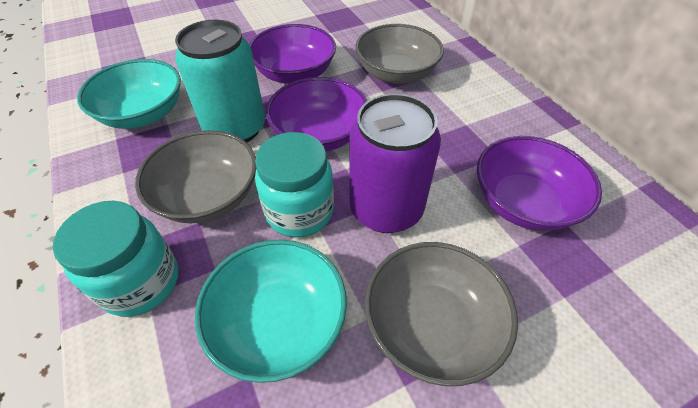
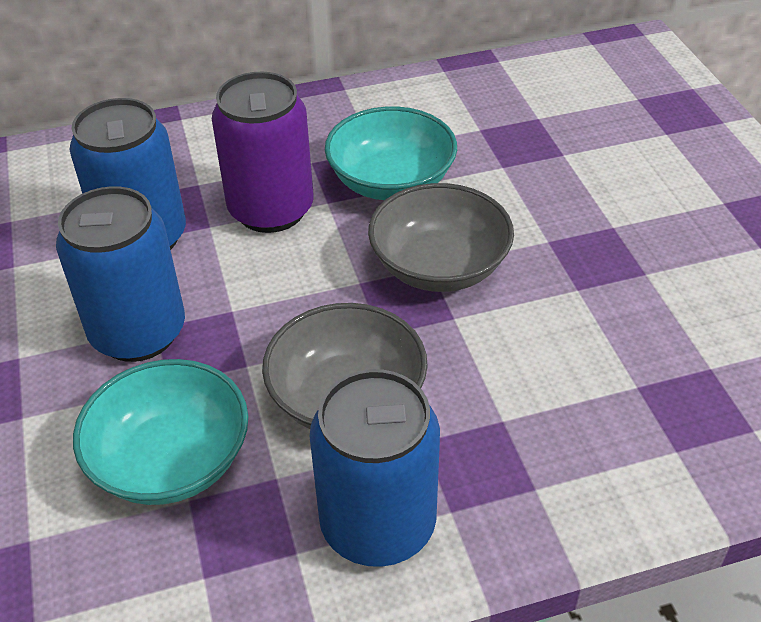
blue can: none = 0 -> [56,186,185,362] [70,98,186,250] [310,369,440,567] = 3
grey bowl: [135,130,256,223] [355,24,444,84] [365,242,518,386] = 3 -> [262,303,428,429] [368,183,514,292] = 2
purple bowl: [249,24,336,84] [266,77,367,151] [477,136,602,231] = 3 -> none = 0
turquoise can: [175,20,265,143] = 1 -> none = 0
turquoise jar: [53,201,178,317] [255,132,334,237] = 2 -> none = 0

